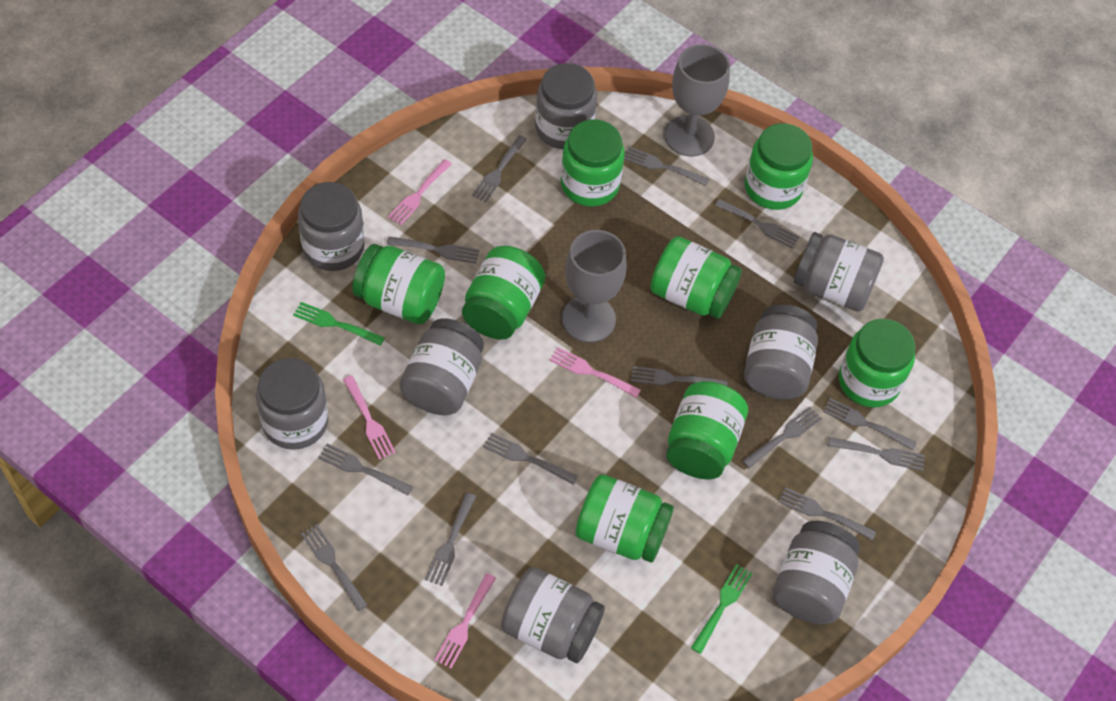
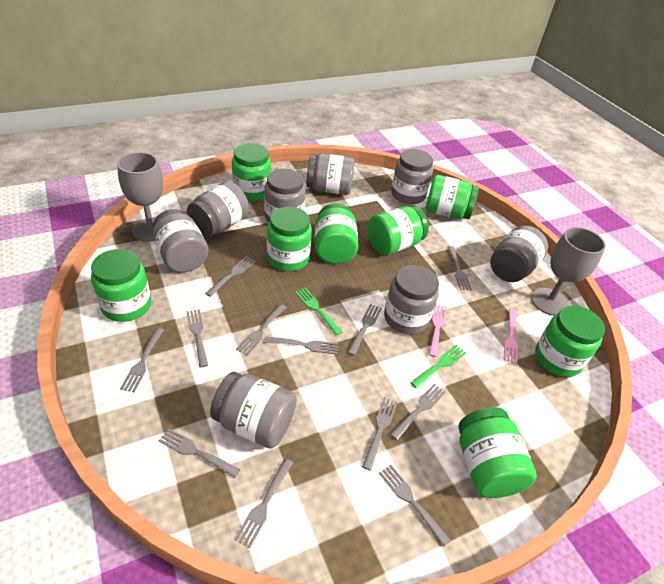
grey fork: [301,524,368,611] [318,444,413,496] [387,237,479,264] [425,493,476,586] [472,135,527,202] [483,433,578,485] [624,147,709,186] [631,366,727,386] [715,199,800,249] [742,407,822,469] [778,487,876,541] [823,398,917,451] [828,437,925,471] = 13 -> [120,328,164,392] [159,428,240,478] [186,309,208,368] [205,256,256,297] [234,458,293,548] [236,304,287,355] [264,337,339,355] [347,304,382,356] [362,397,398,471] [379,465,451,547] [390,384,445,440] [448,246,472,290] = 12
pink fork: [343,375,396,460] [388,159,452,225] [434,573,496,669] [550,347,641,398] = 4 -> [429,304,447,357] [504,309,518,363] = 2

